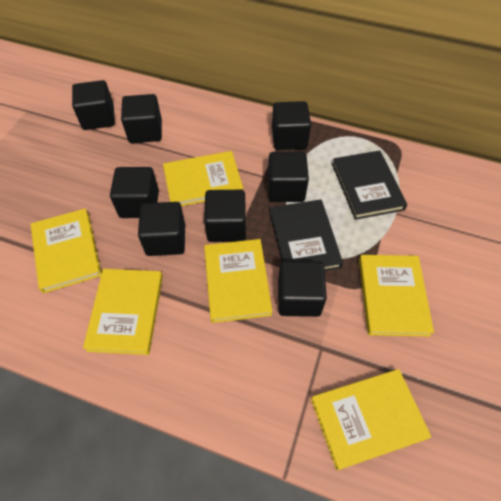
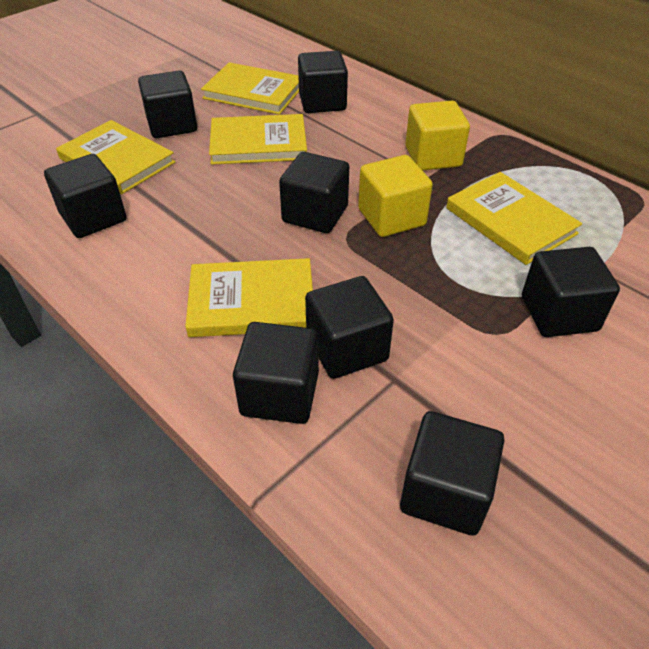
black book: [269,199,343,271] [332,150,407,220] = 2 -> none = 0
yellow book: [31,208,101,293] [83,269,163,355] [163,151,243,206] [204,239,273,323] [311,369,431,470] [359,255,434,337] = 6 -> [56,120,175,194] [185,258,313,337] [201,62,299,115] [209,114,307,165] [446,172,582,265] = 5
yellow cube: none = 0 -> [358,155,433,237] [405,101,470,171] = 2

